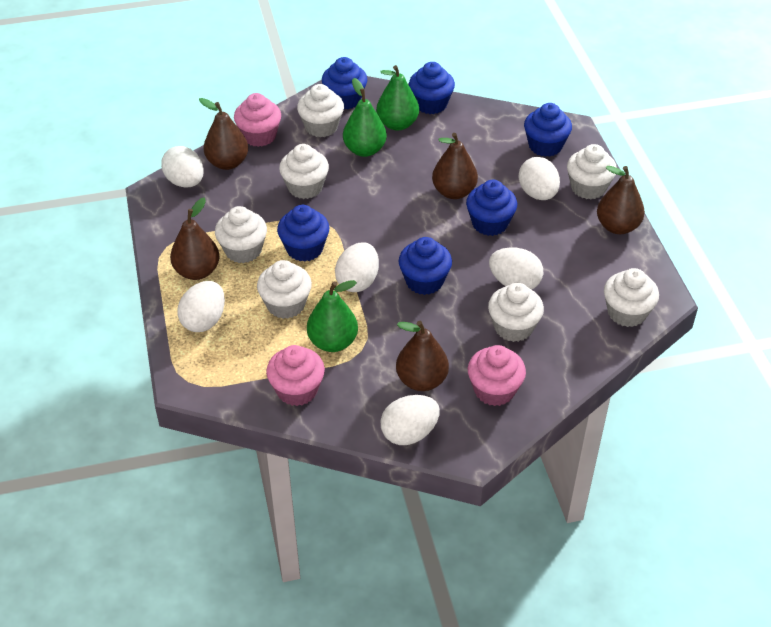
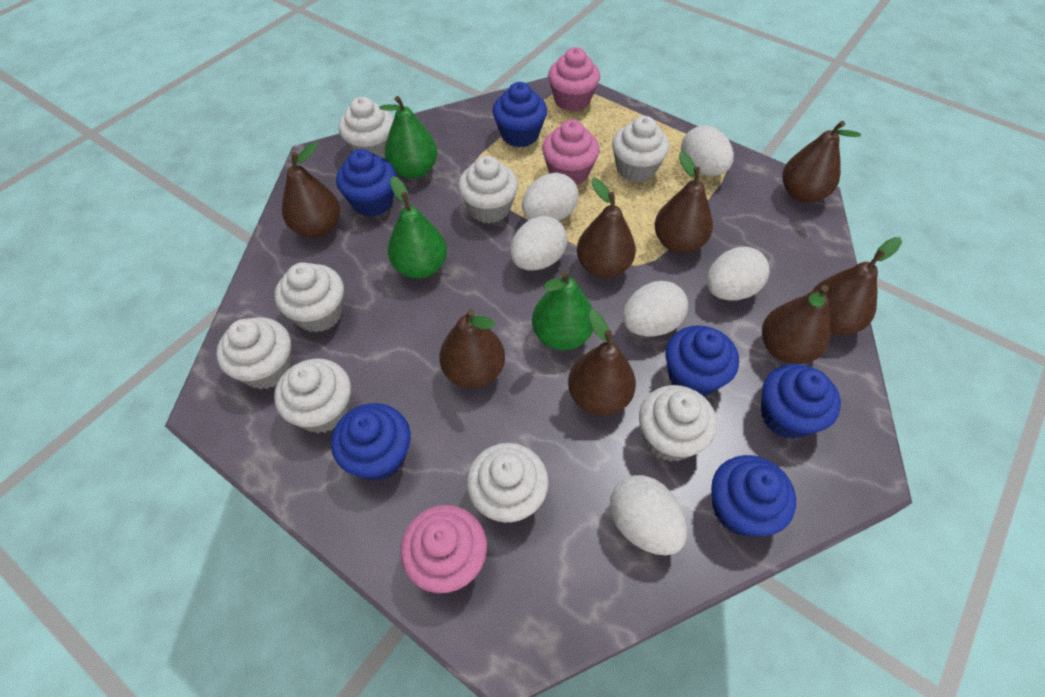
brown pear: [170,198,220,280] [199,98,248,170] [396,321,449,391] [432,133,478,199] [597,166,645,234] = 5 -> [282,142,340,238] [439,309,505,388] [568,310,636,416] [577,178,636,278] [655,152,713,253] [762,285,830,364] [783,121,861,203] [812,237,902,335] = 8
white cupcake: [215,206,267,263] [257,260,312,319] [279,144,329,199] [297,84,344,137] [488,283,544,342] [567,144,617,199] [604,268,659,327] = 7 -> [216,317,292,389] [274,358,351,433] [275,263,344,333] [339,97,394,159] [458,156,518,224] [467,443,549,523] [612,116,669,182] [639,385,717,462] = 8

